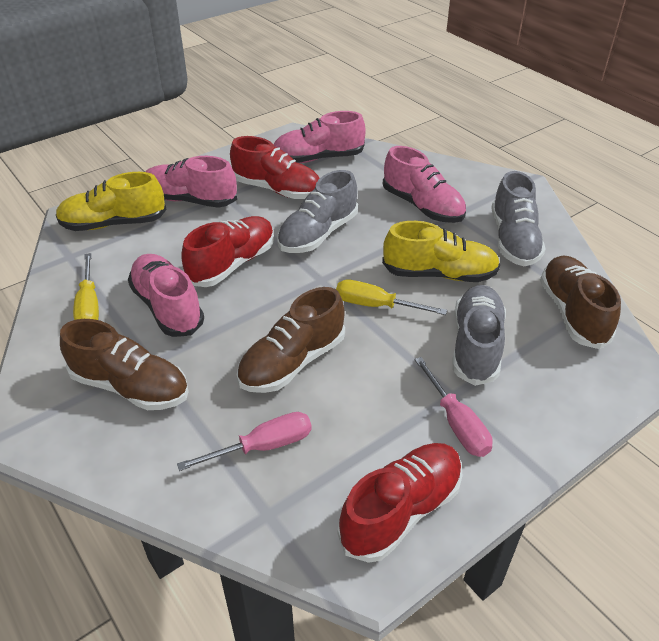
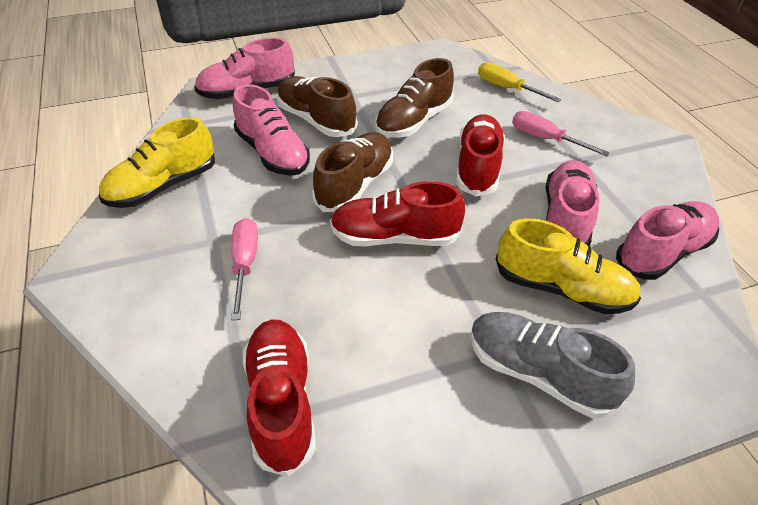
grey shoe: [277,170,358,253] [453,285,506,386] [491,171,546,266] = 3 -> [470,312,635,418] = 1
yellow screwdriver: [73,253,99,320] [336,280,447,315] = 2 -> [478,62,562,102] = 1

